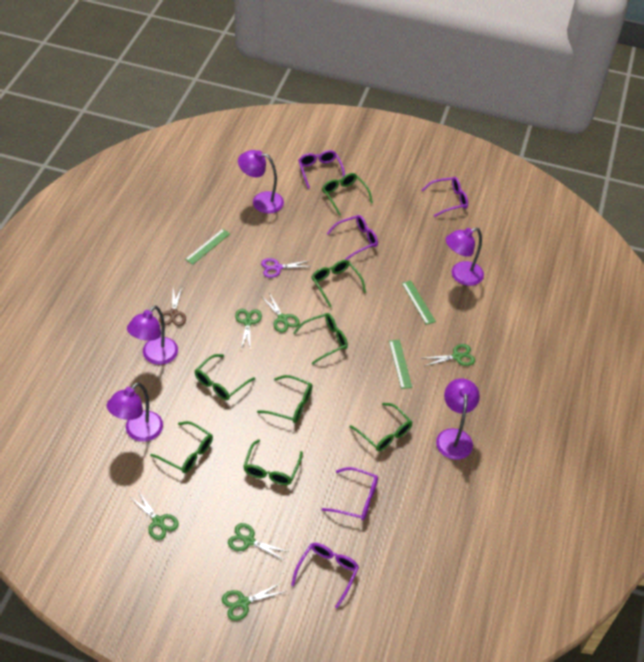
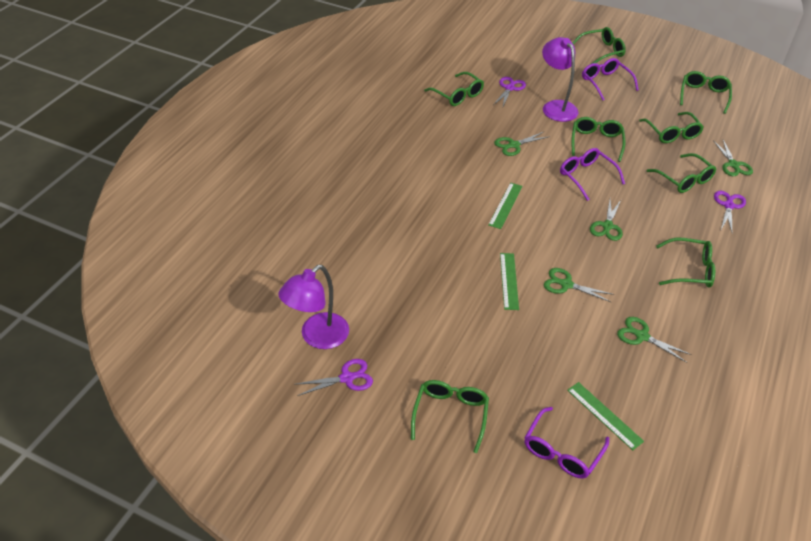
brown scissors: [159,287,186,326] = 1 -> none = 0
green scissors: [130,492,179,540] [222,582,284,621] [228,523,289,561] [235,309,262,351] [261,293,300,333] [425,344,475,366] = 6 -> [494,132,550,156] [544,268,614,303] [590,200,623,241] [617,317,692,363] [713,140,753,176] = 5
purple glasses: [291,543,359,608] [298,150,345,189] [322,467,378,520] [327,215,378,260] [422,177,468,217] = 5 -> [524,407,609,479] [560,148,625,201] [582,58,639,100] = 3
purple lamp: [107,382,163,442] [127,305,178,365] [238,150,284,214] [436,378,480,460] [446,227,484,286] = 5 -> [278,265,349,349] [542,37,579,122] = 2
purple scissors: [261,258,312,278] = 1 -> [294,359,373,396] [493,77,526,106] [714,191,746,232] = 3

